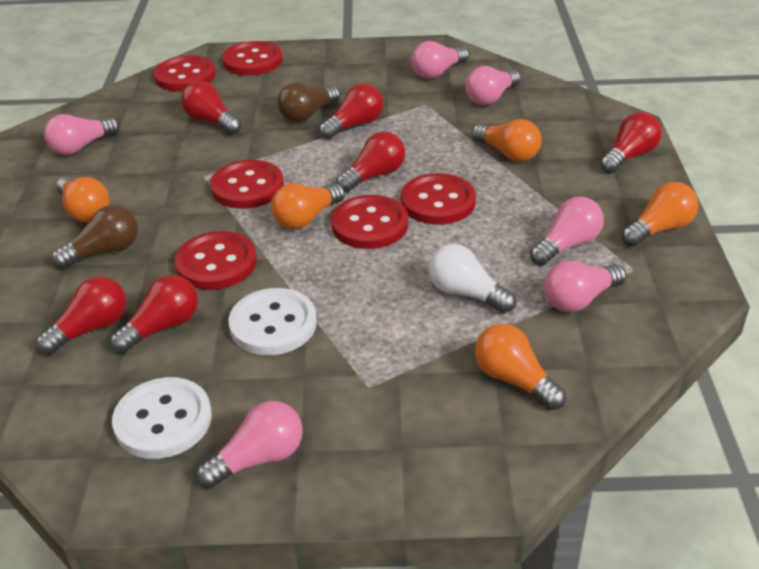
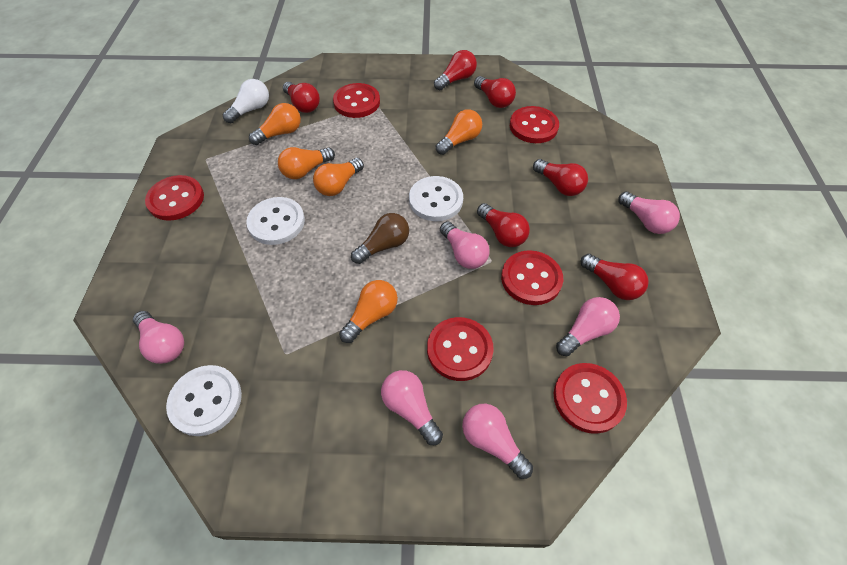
brown light bulb: [51,205,138,268] [278,83,340,122] = 2 -> [351,213,409,264] = 1
white button: [112,377,212,459] [228,288,317,355] = 2 -> [166,365,242,436] [246,197,305,245] [409,176,463,221] = 3

